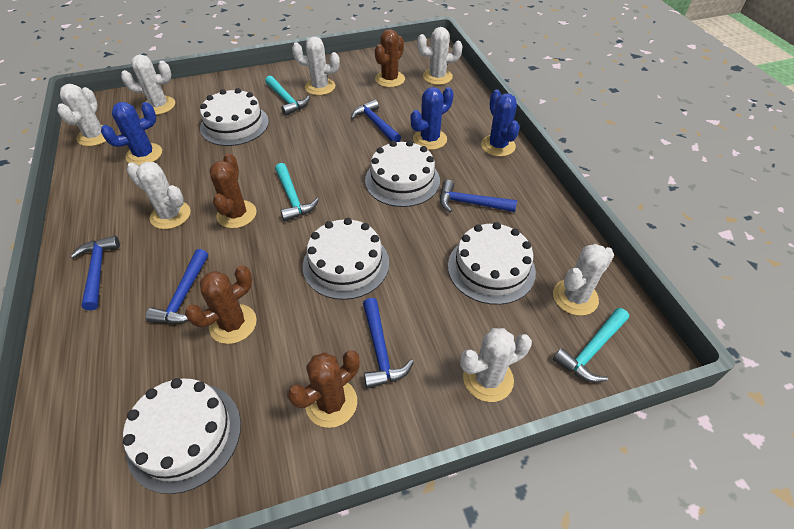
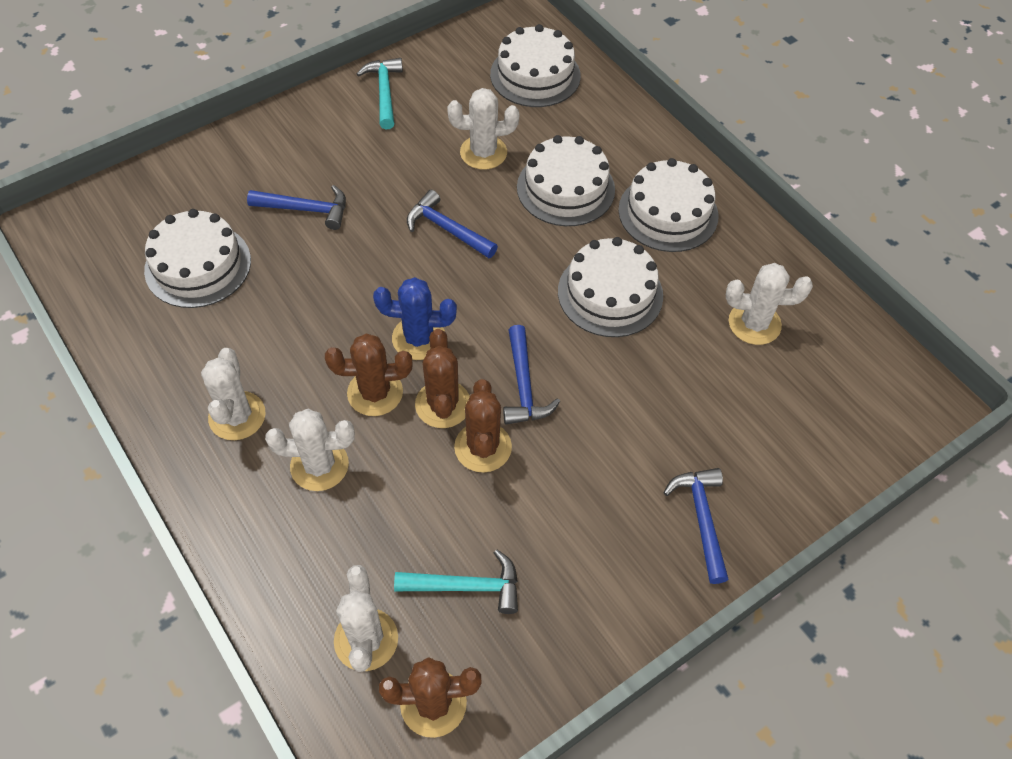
blue cactus: [101,102,162,165] [410,87,454,150] [481,89,520,157] = 3 -> [373,277,457,360] = 1
blue hammer: [70,236,120,311] [145,249,208,324] [351,99,401,142] [363,298,414,389] [440,180,517,212] = 5 -> [247,185,346,230] [407,190,498,258] [503,325,560,424] [664,468,729,584] = 4
turquoise hammer: [265,76,310,116] [275,163,319,221] [553,308,629,382] = 3 -> [357,58,403,129] [394,550,518,614] = 2
white cactus: [57,84,106,146] [121,54,175,115] [127,162,191,229] [292,37,340,95] [417,27,463,85] [460,328,532,402] [553,244,614,316] = 7 -> [201,348,266,440] [265,409,355,491] [334,565,398,672] [447,88,519,170] [726,263,813,345] = 5

